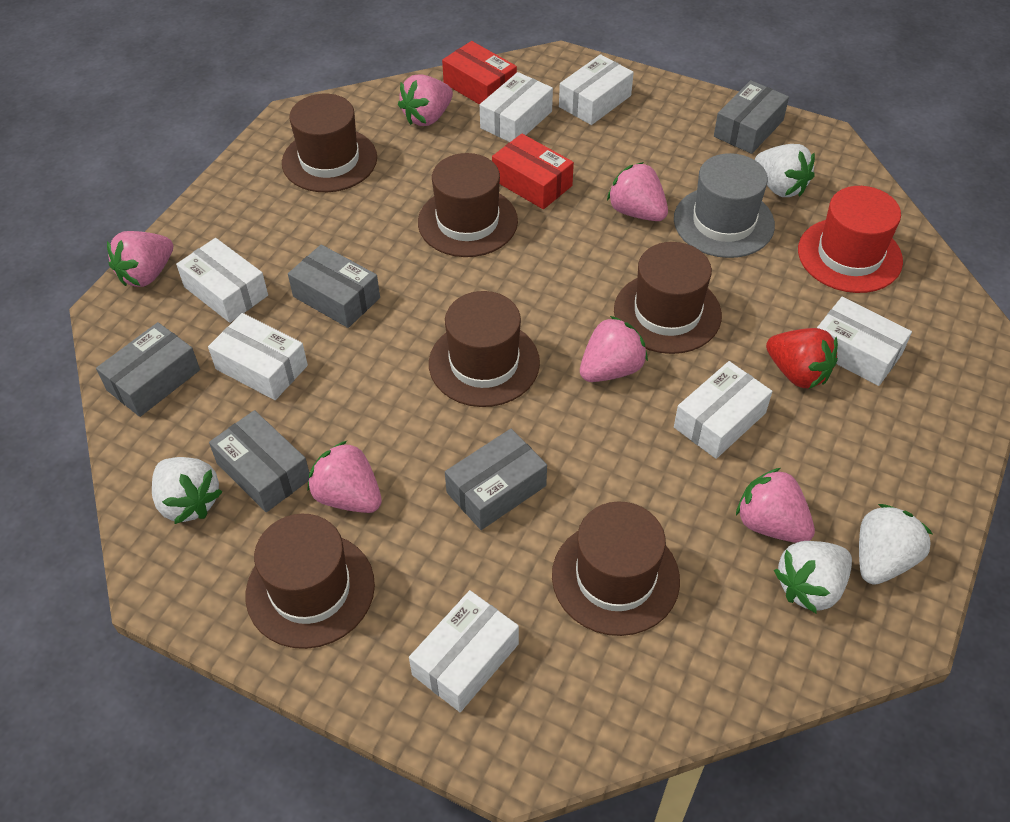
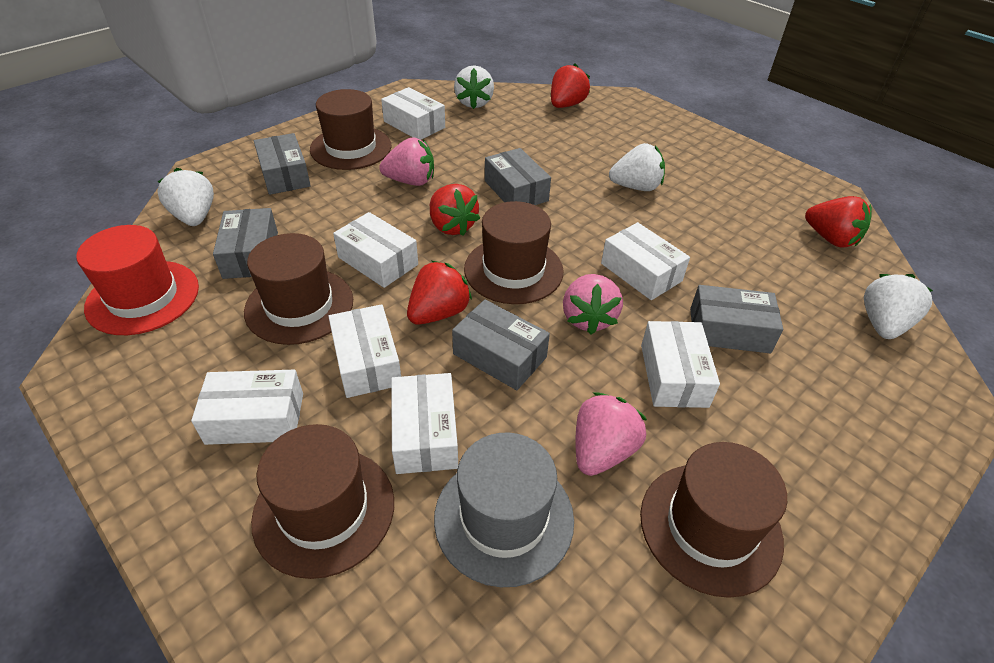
brown hat: [246,514,375,649] [282,94,377,192] [418,153,518,257] [429,291,540,407] [552,502,680,636] [614,242,722,354] = 6 -> [244,233,353,345] [251,424,394,579] [310,89,391,170] [464,201,564,304] [640,442,787,598] = 5
pink strawberry: [107,231,173,287] [308,440,382,513] [398,75,453,126] [580,316,648,382] [607,162,668,221] [736,468,815,543] = 6 -> [379,137,434,186] [563,274,623,335] [576,392,647,476] = 3
red box: [442,41,517,105] [492,134,574,209] = 2 -> none = 0
red strawberry: [766,328,838,389] = 1 -> [407,261,472,325] [430,184,480,236] [551,64,590,108] [805,196,872,247] = 4

